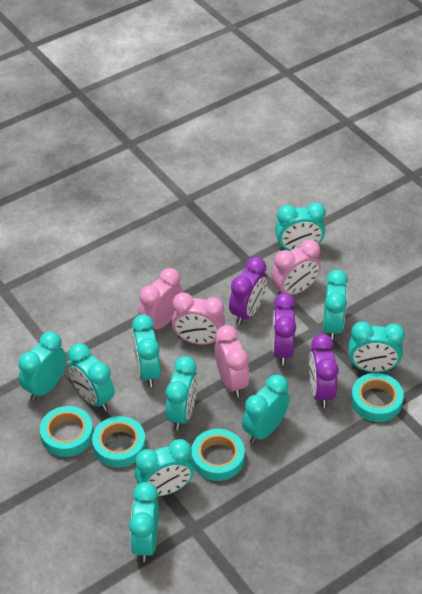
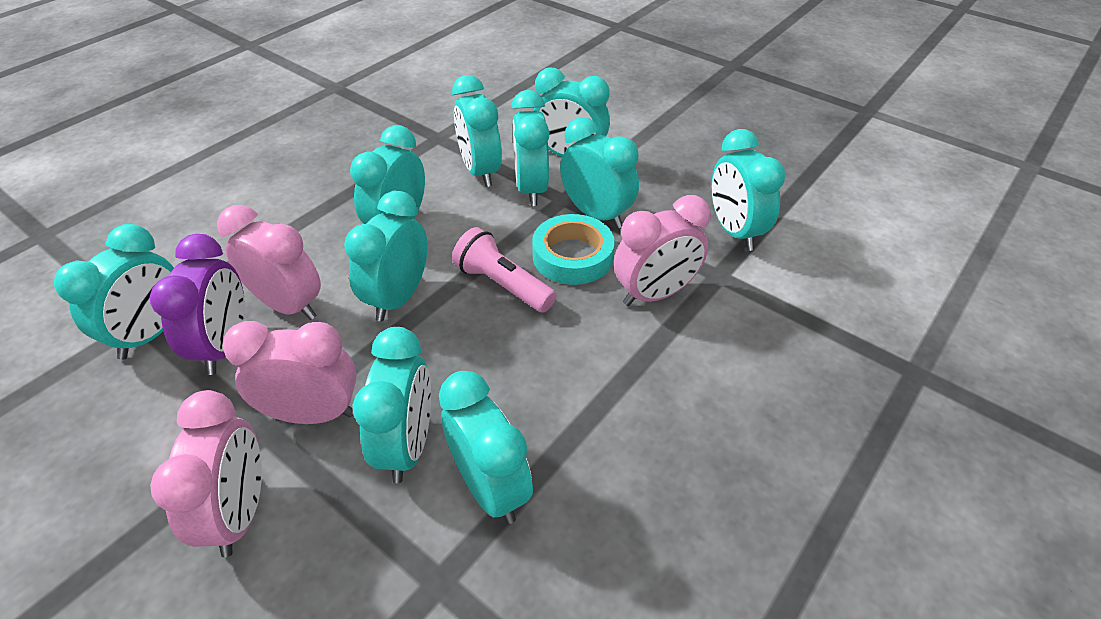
pink flashlight: none = 0 -> [452,227,556,313] = 1
purple clock: [229,257,267,325] [272,293,296,365] [309,334,339,408] = 3 -> [150,234,245,375] = 1
turquoise tape: [40,406,93,457] [92,416,146,468] [191,429,245,481] [351,373,404,422] = 4 -> [532,214,615,285] = 1

